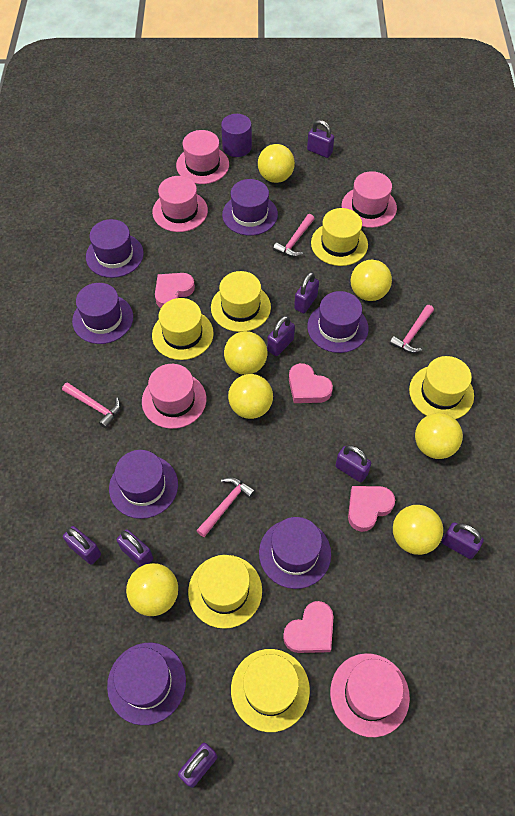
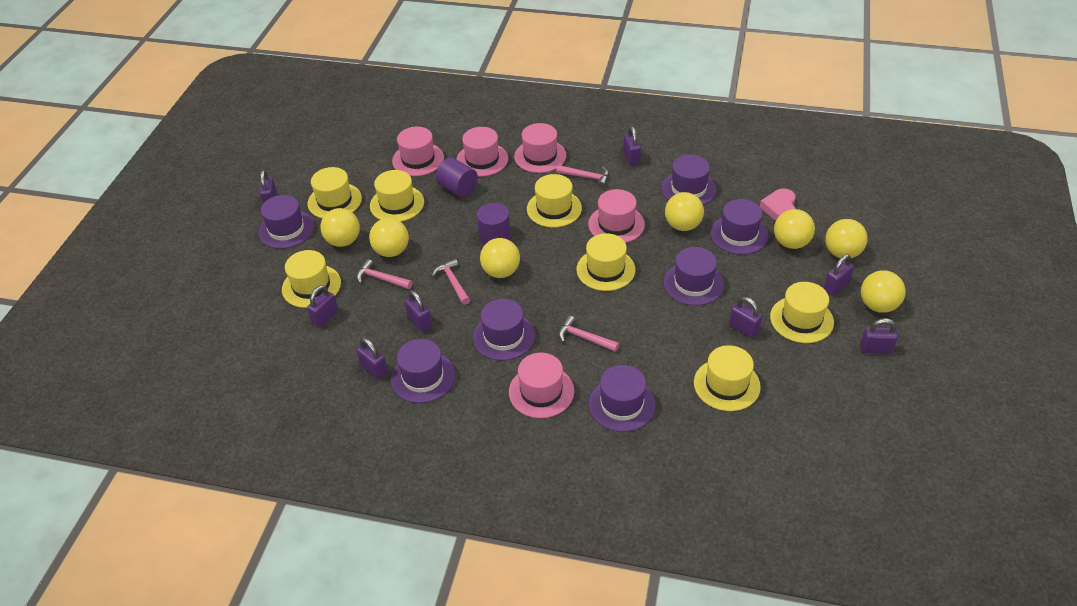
pink heart: [155,273,195,308] [283,601,333,653] [289,363,333,403] [348,486,395,532] = 4 -> [760,188,796,221] = 1
purple cylinder: [221,114,252,157] = 1 -> [436,158,478,197] [477,203,511,245] = 2
yellow hat: [152,298,214,360] [188,555,262,629] [211,271,271,332] [231,649,310,732] [311,208,368,266] [409,356,474,419] = 6 -> [282,250,341,308] [307,167,362,219] [370,170,424,222] [527,174,582,227] [576,233,635,291] [694,345,761,411] [770,282,834,343] = 7

